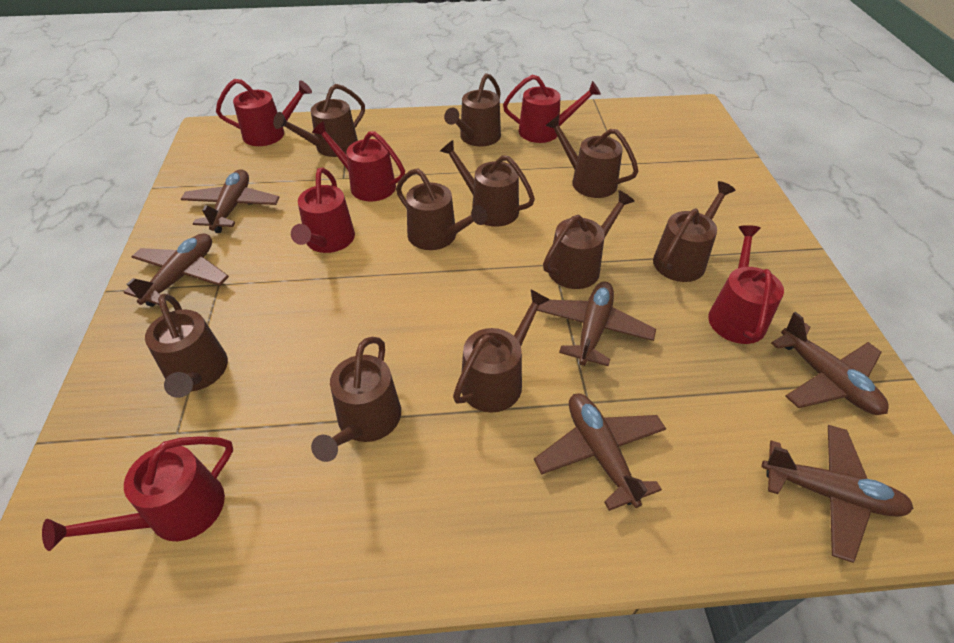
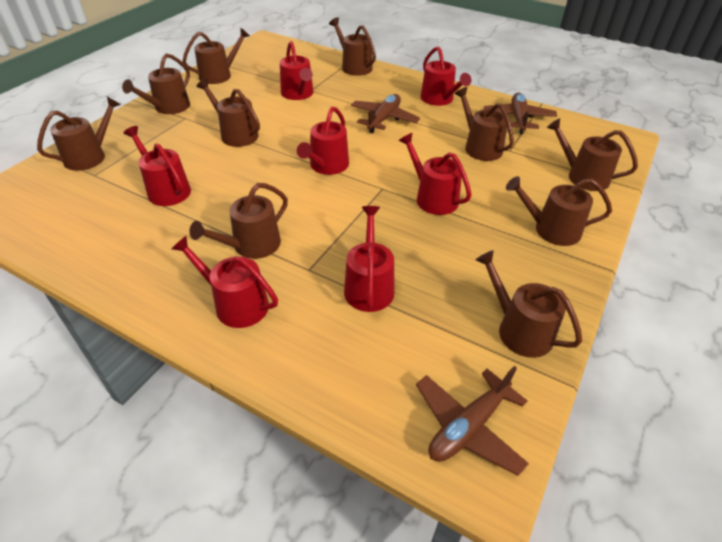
brown plane: [124,233,229,307] [181,169,280,233] [534,393,666,511] [537,282,656,366] [762,425,914,563] [771,312,889,415] = 6 -> [351,94,420,133] [416,366,529,476] [484,93,557,134] = 3
red watering can: [42,436,233,551] [216,79,312,146] [291,168,355,253] [312,121,405,201] [503,75,601,143] [708,225,784,344] = 6 -> [123,126,191,206] [172,236,278,328] [280,41,313,100] [297,107,349,175] [344,206,394,312] [399,133,471,215] [420,46,471,106] = 7

